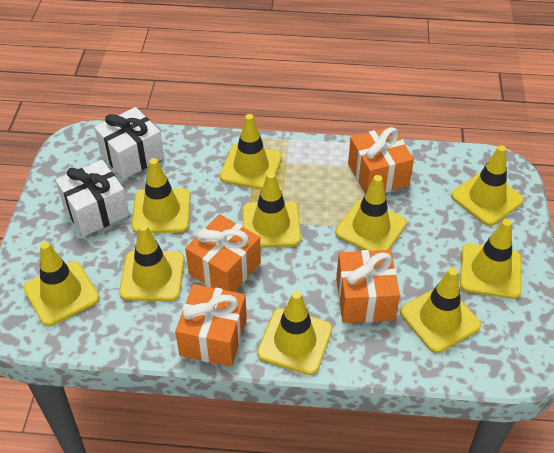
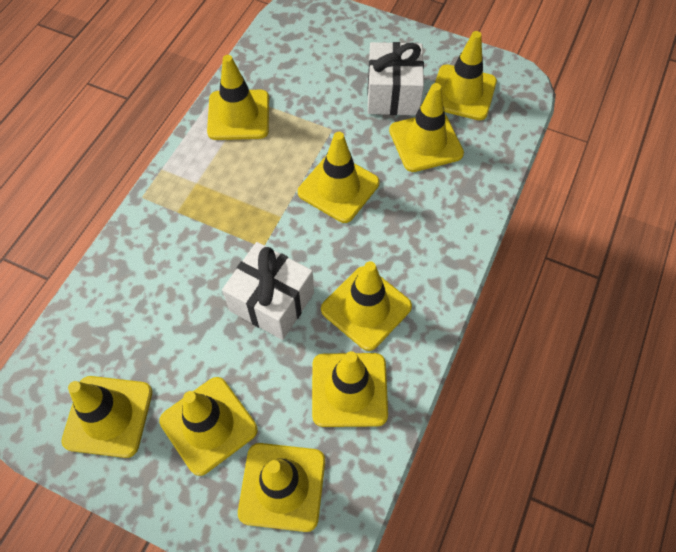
orange gift: [175,284,247,367] [185,214,261,292] [336,250,400,323] [348,127,414,194] = 4 -> none = 0
yellow traffic cone: [24,242,99,326] [119,224,184,301] [132,158,191,233] [220,114,282,190] [242,172,301,248] [257,291,333,375] [335,175,407,251] [400,268,481,353] [451,145,524,226] [460,219,522,299] = 10 -> [62,376,152,458] [159,377,258,476] [207,55,269,140] [238,443,325,532] [298,132,379,223] [312,351,388,427] [321,261,412,351] [389,83,464,172] [435,31,497,120] = 9

